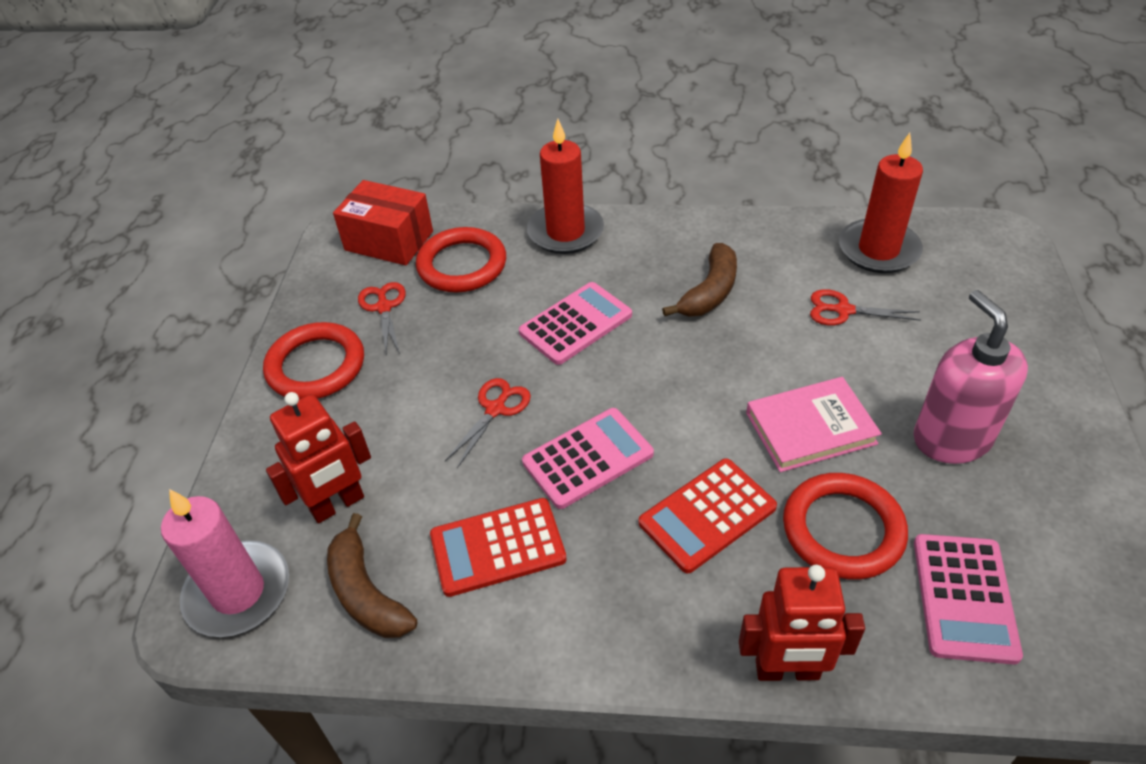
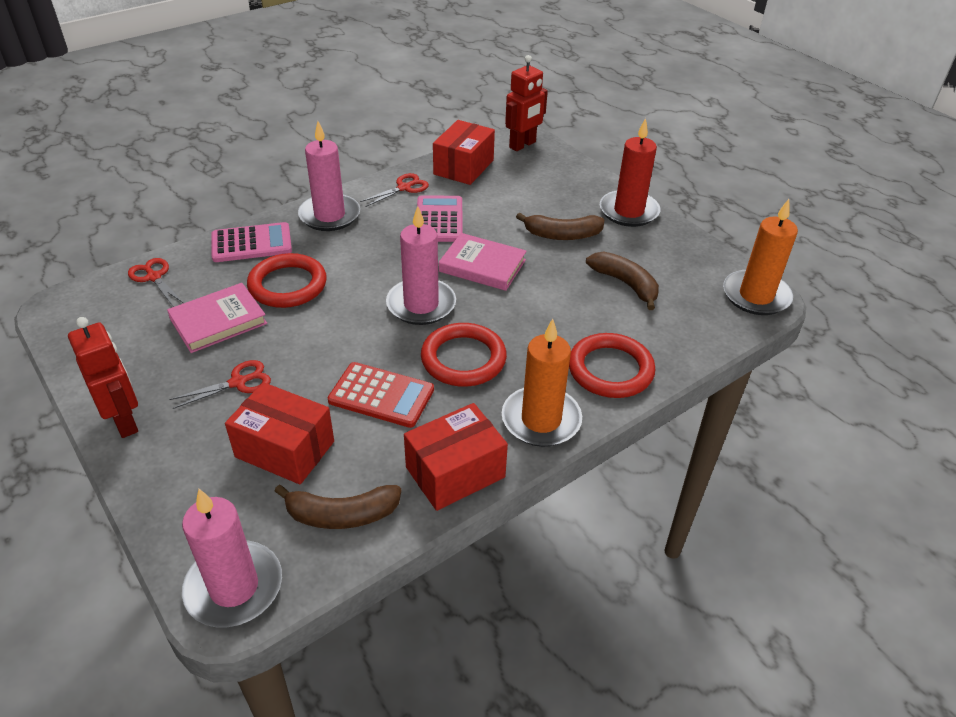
brown banana: [327,513,417,638] [662,243,737,316] = 2 -> [275,485,401,529] [516,213,604,240] [586,251,659,310] = 3
orange candle: none = 0 -> [502,319,582,447] [723,199,798,315] = 2
pink book: [746,377,882,472] = 1 -> [167,283,267,353] [439,233,527,291] = 2
pink calculator: [519,282,632,365] [522,408,654,509] [914,534,1023,665] = 3 -> [212,222,292,262] [417,195,462,242] = 2
pink candle: [161,489,289,637] = 1 -> [182,489,282,628] [298,121,360,231] [386,206,456,325] = 3
pink soap dispenser: [914,290,1028,464] = 1 -> none = 0
red box: [333,180,433,266] = 1 -> [225,382,334,484] [404,403,508,511] [433,120,495,185] = 3
red calculator: [430,498,567,597] [639,458,777,573] = 2 -> [328,362,434,428] = 1
red candle: [527,119,604,254] [839,133,923,273] = 2 -> [600,118,660,227] = 1

